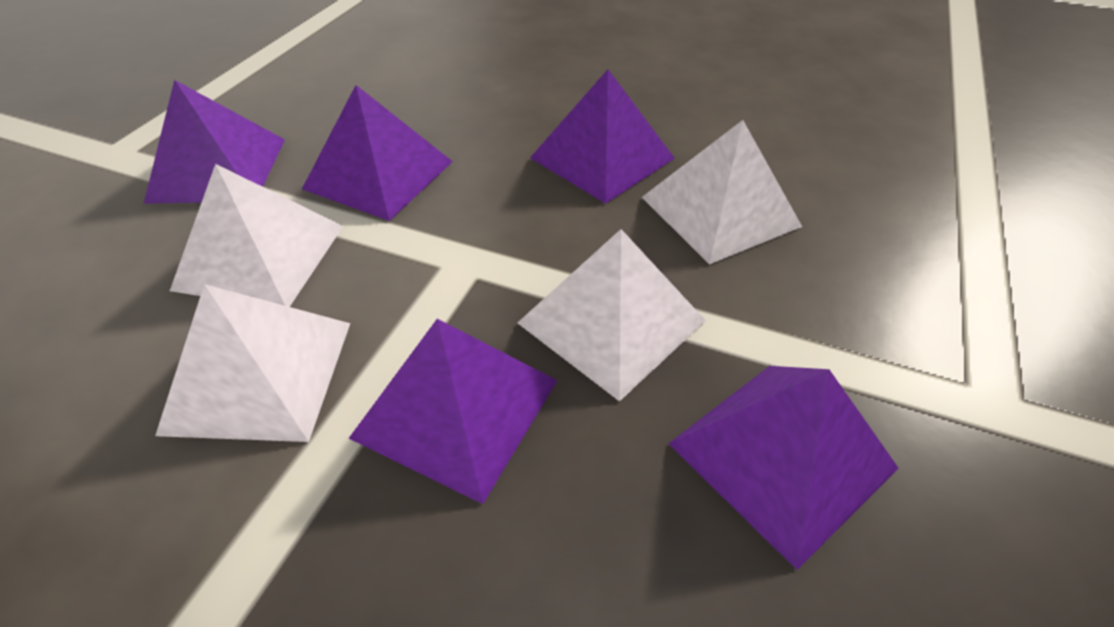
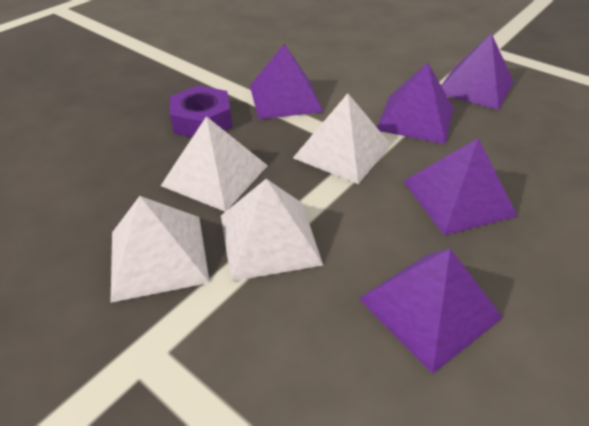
purple nut: none = 0 -> [170,86,232,137] = 1

